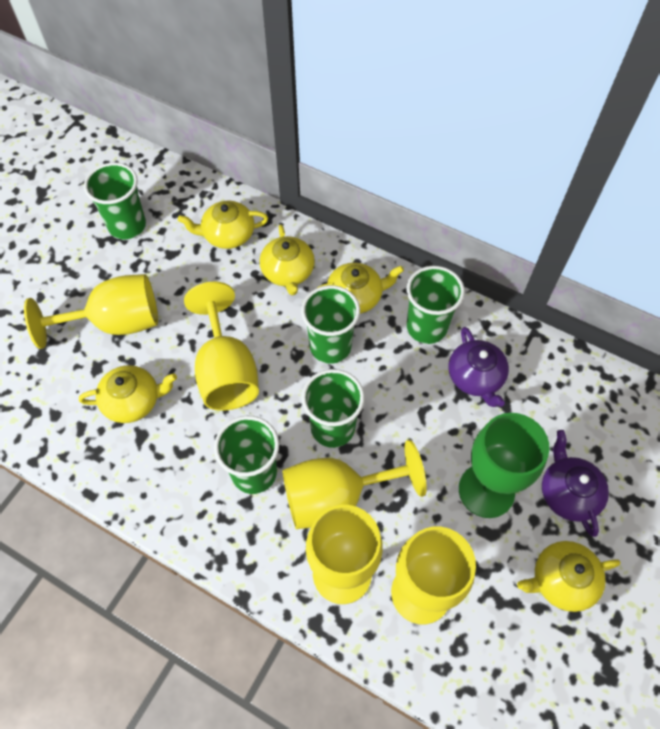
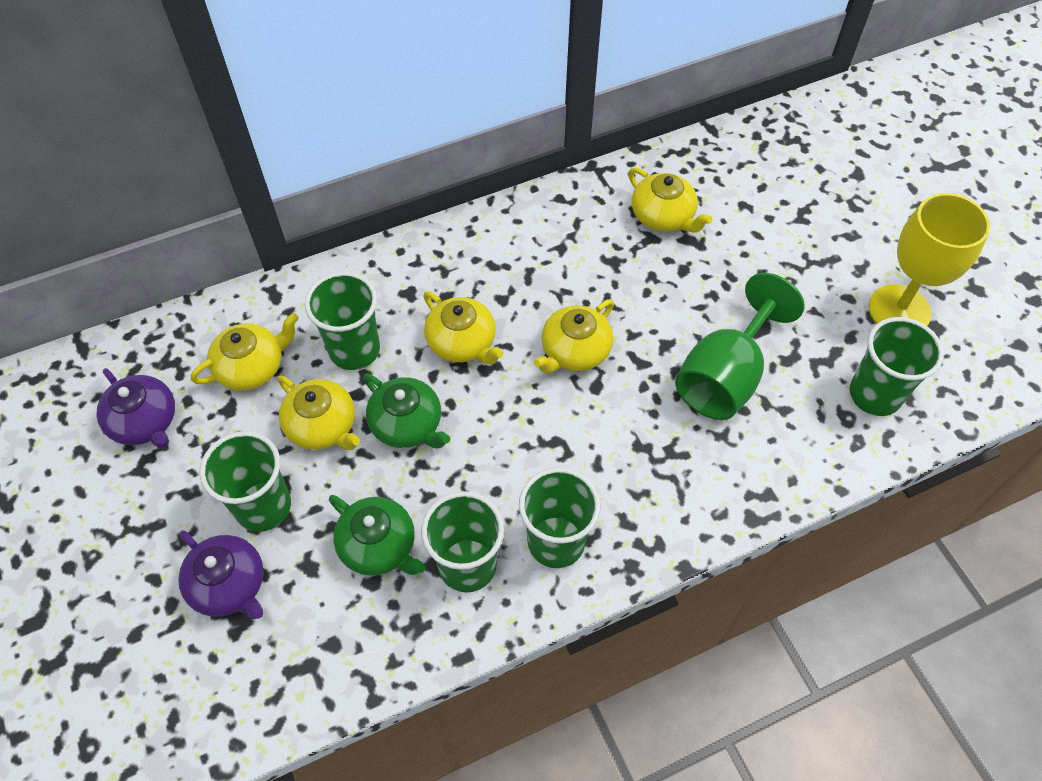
green teapot: none = 0 -> [329,495,426,576] [363,373,450,449] = 2
yellow goblet: [24,274,158,349] [184,281,259,411] [283,440,427,529] [306,505,383,604] [391,526,476,624] = 5 -> [869,193,990,326] = 1

